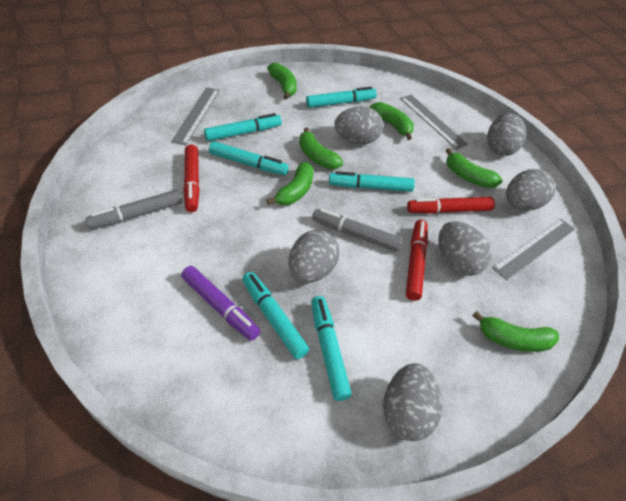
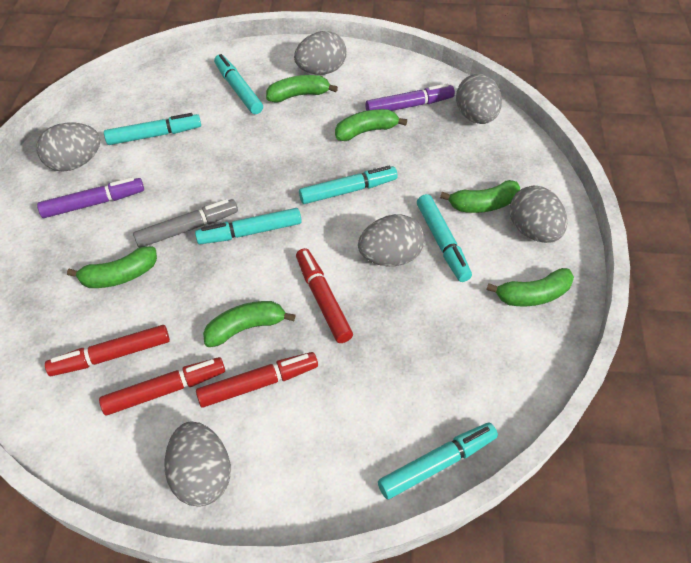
grey marker: [86,190,182,229] [312,208,402,252] = 2 -> [133,199,238,248] = 1
grey ruler: [171,87,220,145] [400,95,468,149] [492,218,575,280] = 3 -> none = 0
purple marker: [181,266,260,341] = 1 -> [37,177,144,218] [365,83,455,111] = 2
red marker: [183,144,200,212] [406,220,428,301] [407,197,495,214] = 3 -> [45,325,170,376] [99,357,225,416] [196,352,318,408] [296,248,353,343] = 4

